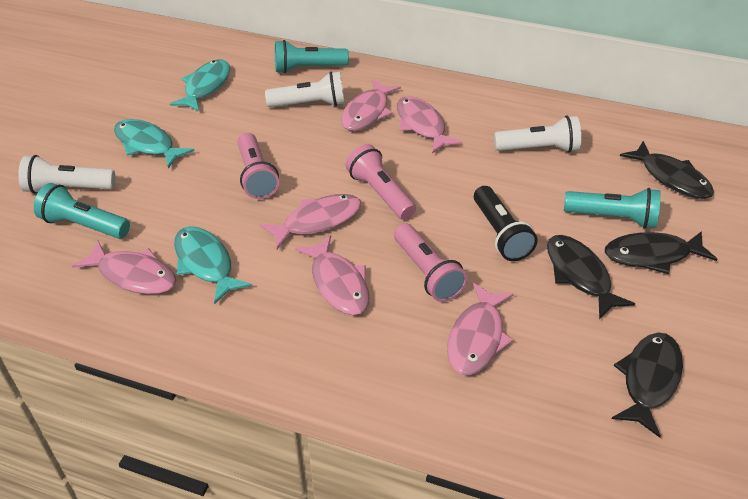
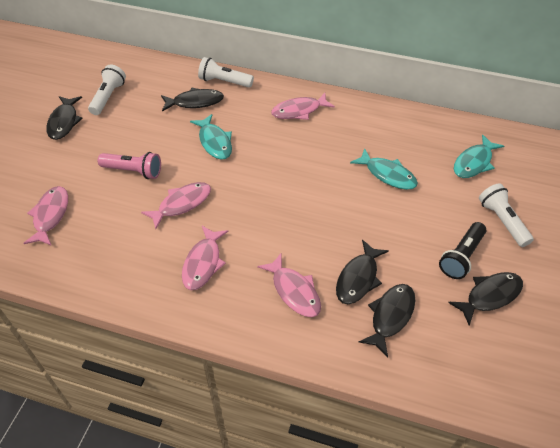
black fish: [547,235,635,319] [605,231,717,274] [612,333,683,438] [620,141,714,199] = 4 -> [46,96,83,140] [161,87,224,112] [336,240,389,304] [358,284,415,357] [448,272,523,326] = 5
pink fish: [72,240,177,294] [260,194,361,249] [295,235,370,315] [341,79,401,131] [397,96,463,153] [447,283,514,375] = 6 -> [23,186,68,246] [141,182,211,229] [182,226,228,290] [257,254,321,317] [271,93,335,120] = 5
pink flashlight: [237,133,279,199] [346,144,416,220] [394,223,468,302] = 3 -> [98,152,161,179] = 1
turquoise flashlight: [34,183,130,239] [275,40,349,73] [564,188,661,228] = 3 -> none = 0

